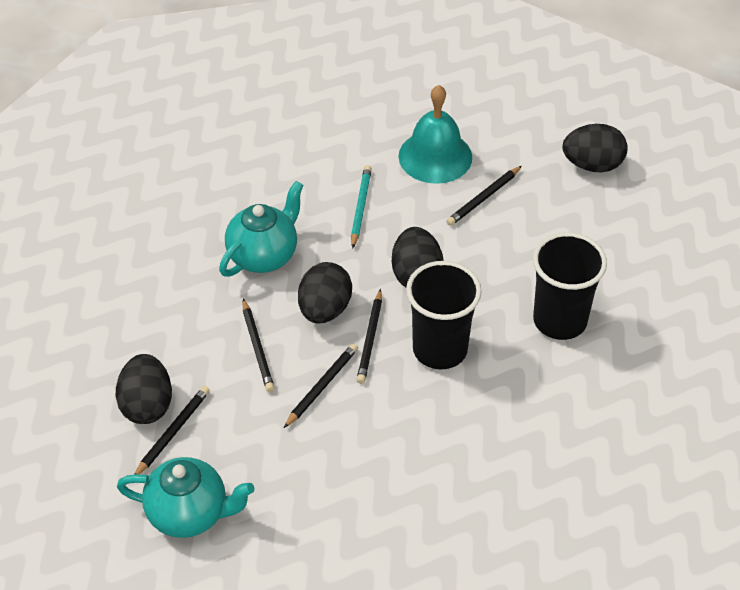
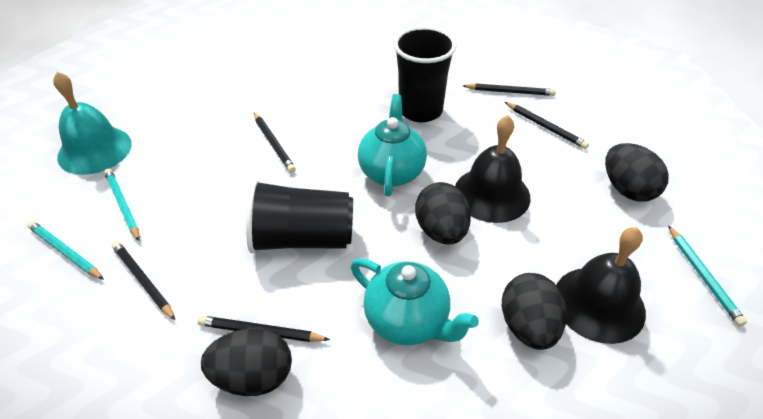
black bell: none = 0 -> [455,115,530,223] [556,227,646,344] = 2
turquoise pencil: [351,165,372,249] = 1 -> [27,221,104,280] [104,168,140,241] [668,225,747,326] = 3

